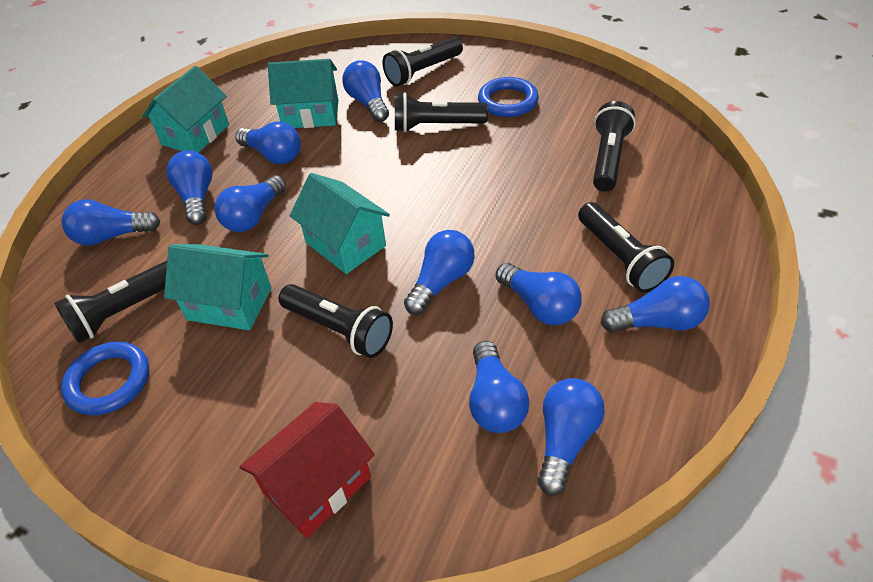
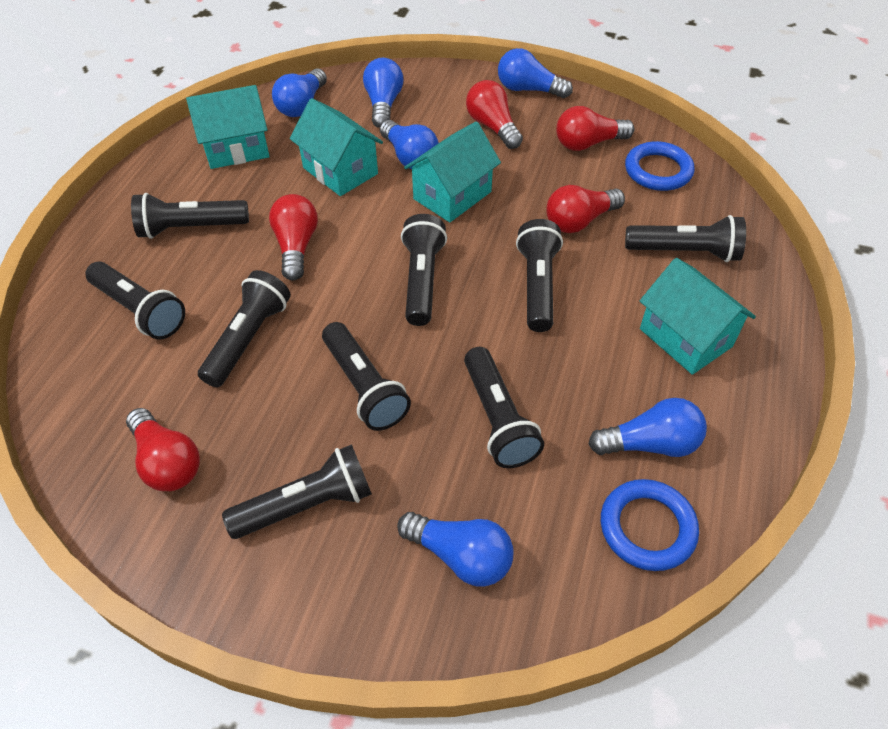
black flashlight: [54,261,167,343] [279,284,393,358] [382,37,463,86] [395,92,488,132] [578,202,674,293] [593,101,636,192] = 6 -> [85,261,185,339] [131,193,249,239] [198,270,291,387] [222,444,372,539] [322,322,411,431] [401,214,447,326] [464,347,544,468] [516,219,563,332] [625,215,746,262] = 9
blue light bulb: [62,199,160,246] [167,150,213,225] [214,175,286,232] [235,121,301,164] [342,60,389,122] [404,230,475,315] [469,341,529,433] [496,263,582,325] [537,378,605,496] [601,276,710,333] = 10 -> [272,69,327,117] [363,58,403,128] [380,120,439,169] [397,512,514,587] [498,48,573,98] [588,398,707,457] = 6
red house: [239,402,375,538] = 1 -> none = 0
red light bulb: none = 0 -> [126,408,200,491] [269,194,318,281] [466,80,523,149] [546,185,625,233] [556,106,634,151] = 5

